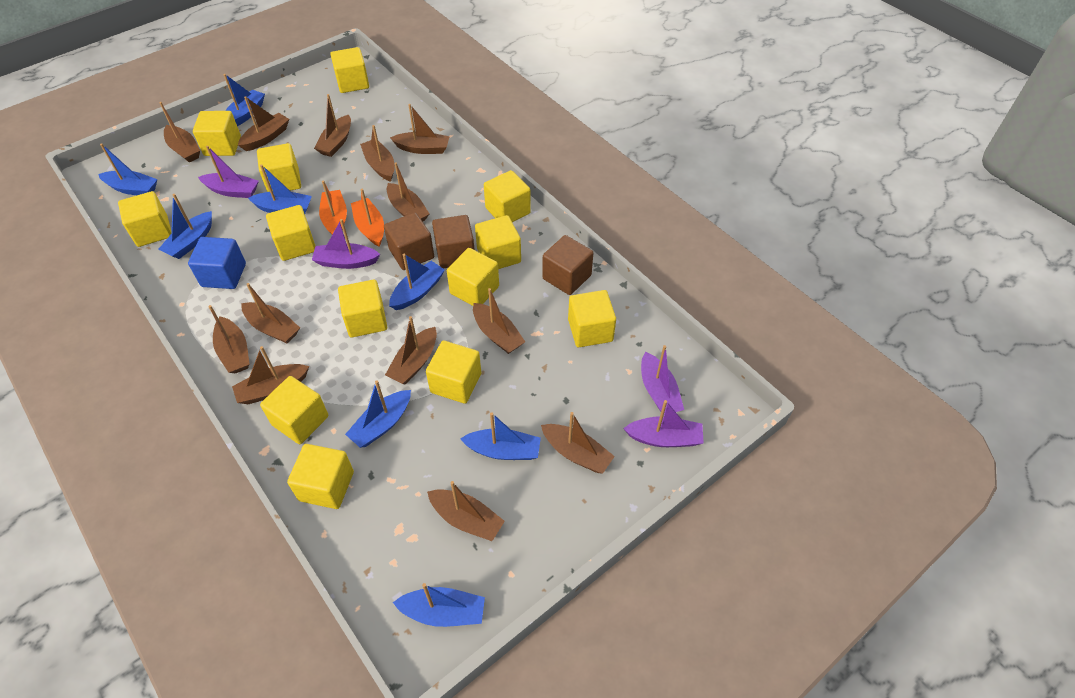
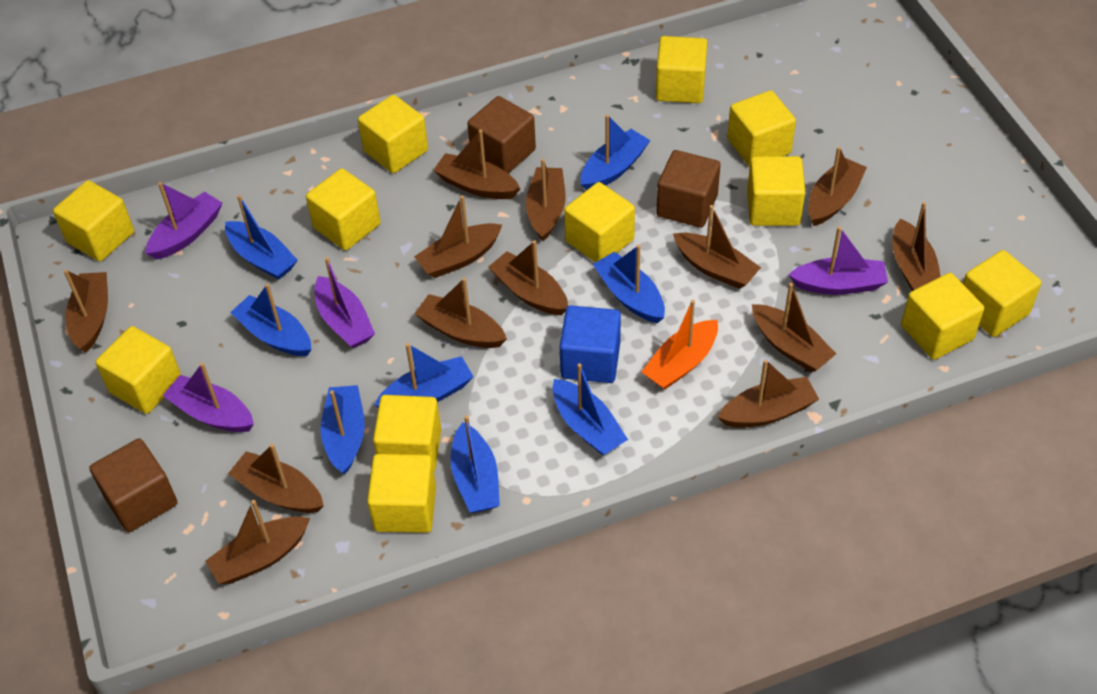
orange boat: [319,180,347,234] [351,189,384,247] = 2 -> [642,300,718,390] = 1
yellow cube: [118,191,171,247] [193,111,241,156] [257,143,301,192] [260,376,328,444] [266,205,315,261] [287,444,354,509] [330,47,369,93] [338,280,387,338] [426,341,481,404] [447,248,499,306] [475,215,521,269] [484,170,531,222] [568,290,616,347] = 13 -> [53,180,134,261] [95,326,181,414] [306,168,381,250] [358,95,428,173] [367,454,436,533] [373,395,441,471] [564,182,635,263] [656,36,707,103] [727,90,796,167] [747,156,805,226] [901,273,984,360] [963,250,1041,337] = 12

